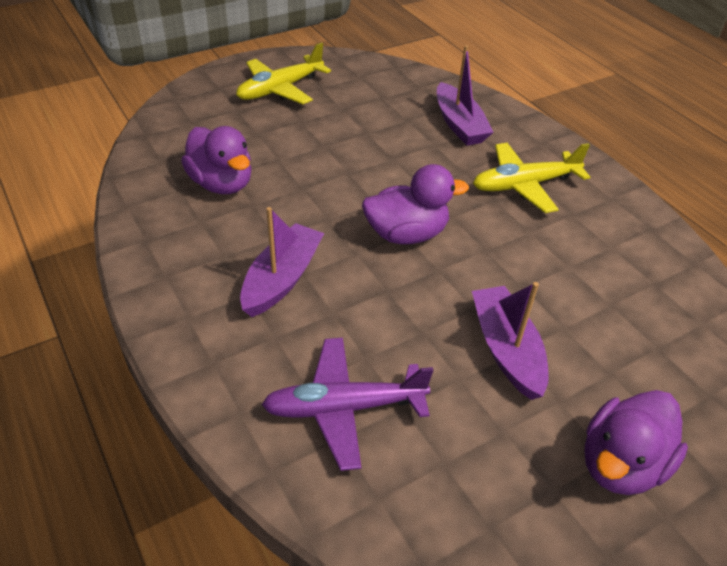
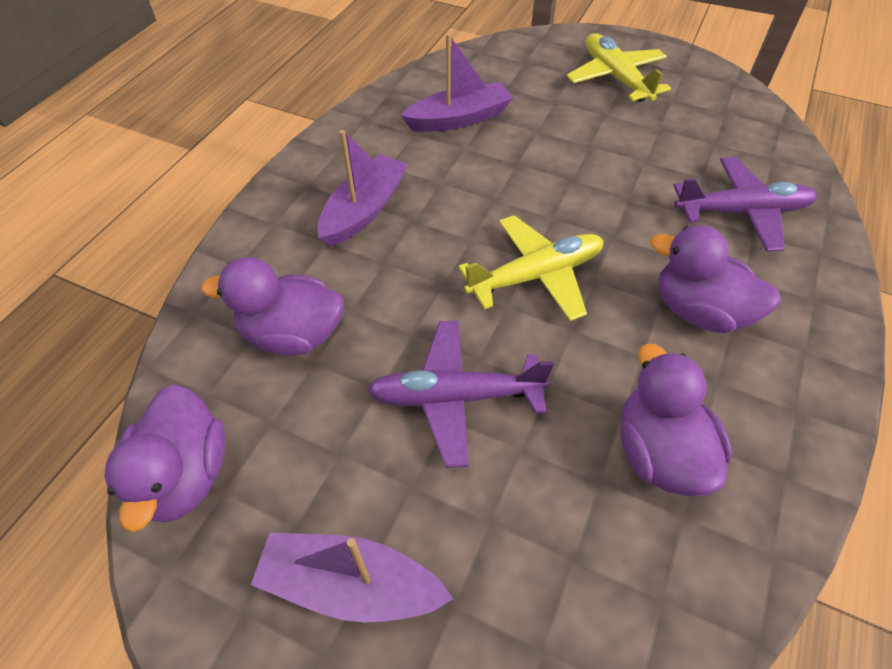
purple duck: [181,126,252,194] [362,164,469,244] [584,390,688,495] = 3 -> [104,384,226,532] [201,257,344,356] [621,344,732,496] [650,225,781,333] = 4
purple plane: [261,338,434,471] = 1 -> [367,320,554,468] [673,157,817,252] = 2

